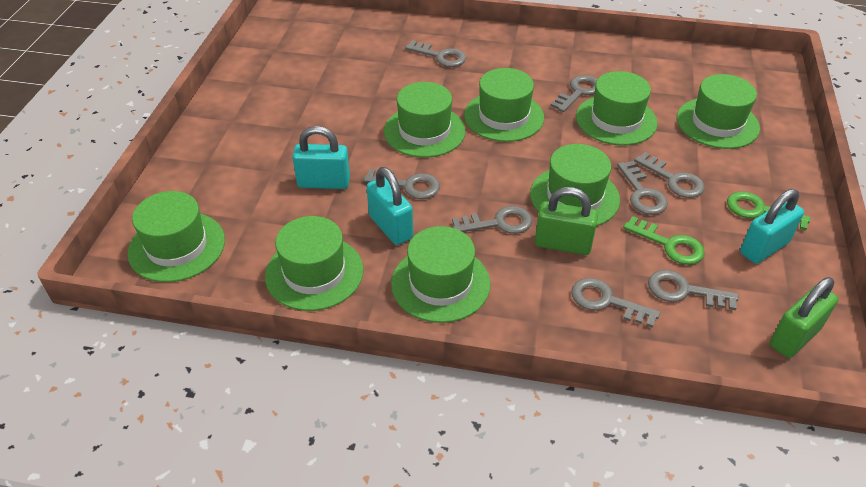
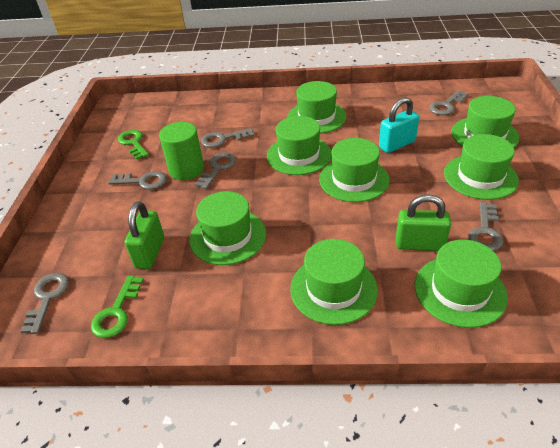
green cylinder: none = 0 -> [159,122,204,180] = 1
grey key: [364,169,440,199] [405,40,466,67] [452,206,532,234] [551,75,598,112] [571,278,660,328] [617,161,668,215] [634,152,705,198] [648,270,739,310] = 8 -> [20,273,69,334] [108,171,167,190] [195,153,236,189] [201,128,254,148] [429,90,468,115] [468,202,504,251] = 6
turquoise padlock: [292,126,350,189] [367,167,413,245] [740,189,804,264] = 3 -> [379,97,419,153] = 1

